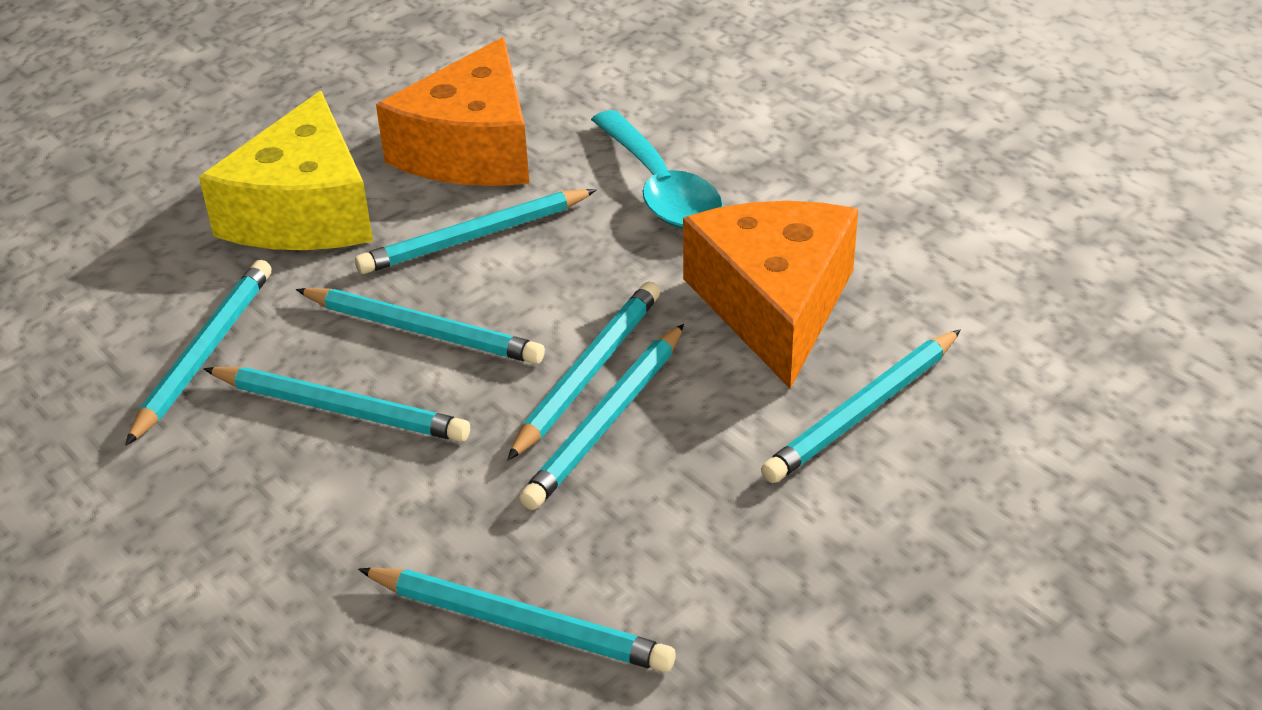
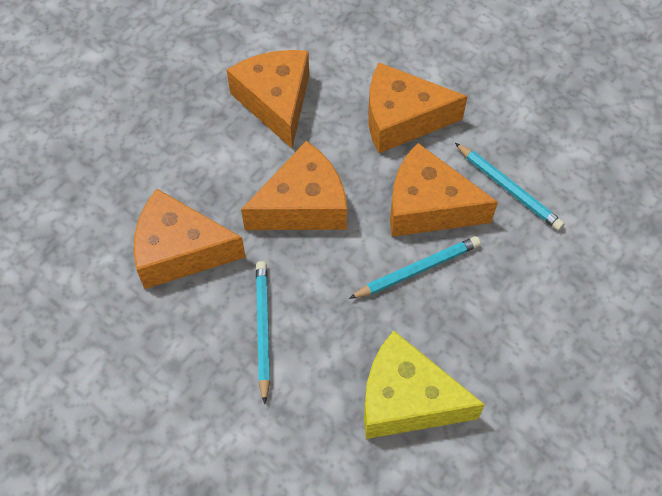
orange cheese: [376,37,529,186] [683,201,858,389] = 2 -> [134,189,246,289] [227,50,309,148] [241,141,347,230] [368,63,468,153] [390,143,498,237] = 5
turquoise pencil: [125,260,272,446] [204,367,470,442] [296,288,545,364] [355,189,597,274] [358,568,676,672] [507,282,660,461] [519,324,684,510] [761,329,961,483] = 8 -> [256,261,270,404] [349,236,481,299] [455,143,565,231] = 3
turquoise spoon: [591,110,723,229] = 1 -> none = 0

